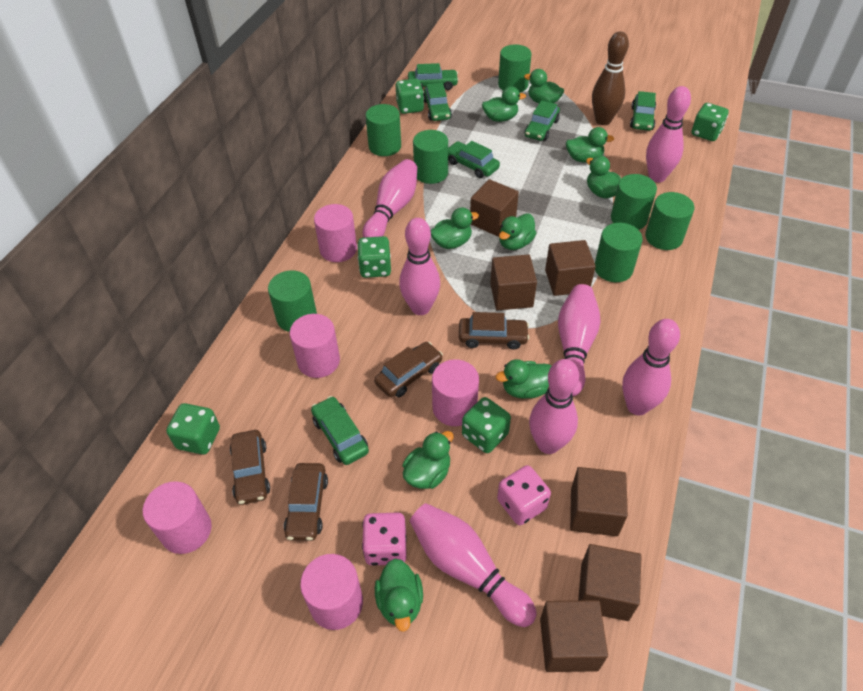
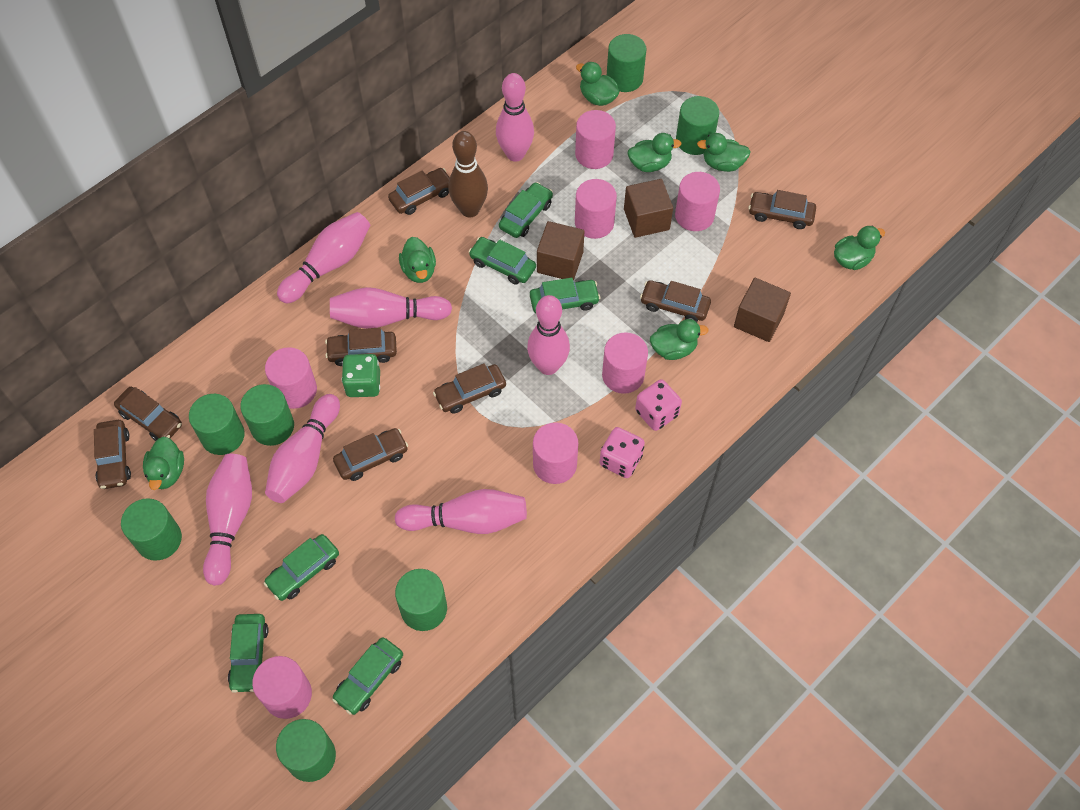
brown car: [230,430,270,505] [284,463,328,541] [374,342,443,397] [459,312,529,350] = 4 -> [94,420,131,489] [114,387,182,441] [325,327,397,366] [333,428,408,481] [388,168,450,215] [433,363,506,414] [640,280,711,321] [748,190,816,229] = 8
brown cube: [470,179,519,237] [490,254,537,310] [540,600,608,672] [545,240,596,296] [570,467,628,536] [578,544,642,621] = 6 -> [537,221,585,281] [624,179,673,238] [734,278,791,342] = 3
green dice: [166,403,220,455] [357,236,391,278] [395,79,424,114] [462,397,511,453] [692,103,729,141] = 5 -> [342,354,380,397] = 1
green duck: [375,558,423,632] [403,431,454,489] [431,207,479,249] [482,86,526,122] [495,359,551,399] [499,214,536,250] [524,69,564,104] [566,127,614,163] [586,156,621,198] = 9 -> [143,437,184,490] [399,237,436,283] [576,62,619,106] [628,133,681,172] [650,319,709,360] [697,133,750,172] [834,226,885,270] = 7
pink cylinder: [143,481,212,554] [290,314,340,378] [300,554,363,630] [314,204,357,262] [432,359,479,426] = 5 -> [252,656,312,719] [265,347,317,409] [533,422,578,484] [575,110,616,169] [575,179,617,239] [602,332,648,394] [675,172,720,231] = 7

